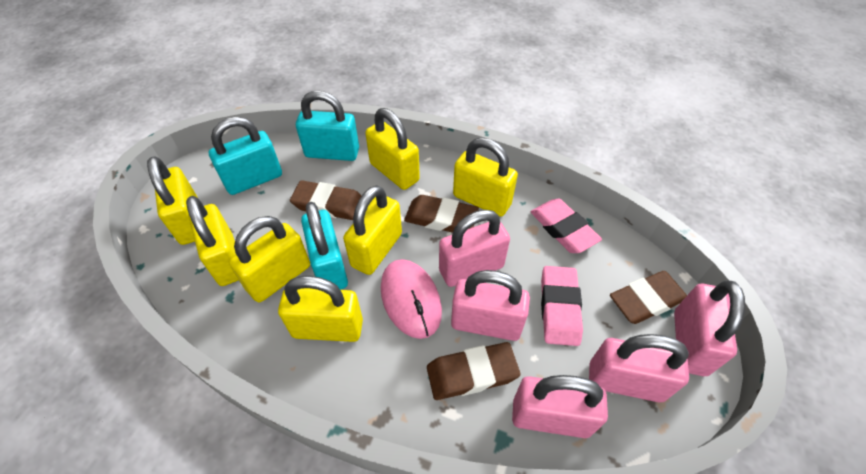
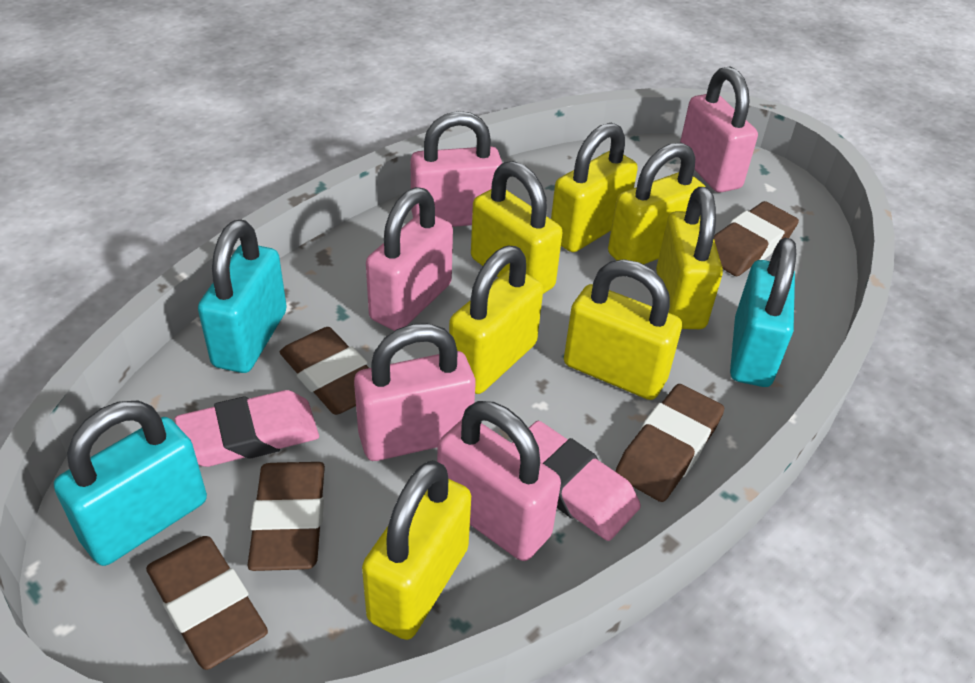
brown eraser: [290,180,362,220] [404,195,479,233] [427,342,520,400] [610,271,687,324] = 4 -> [146,536,268,670] [248,462,325,571] [280,327,369,415] [615,384,724,502] [714,201,799,276] = 5
pink mouse: [381,259,442,339] = 1 -> none = 0

